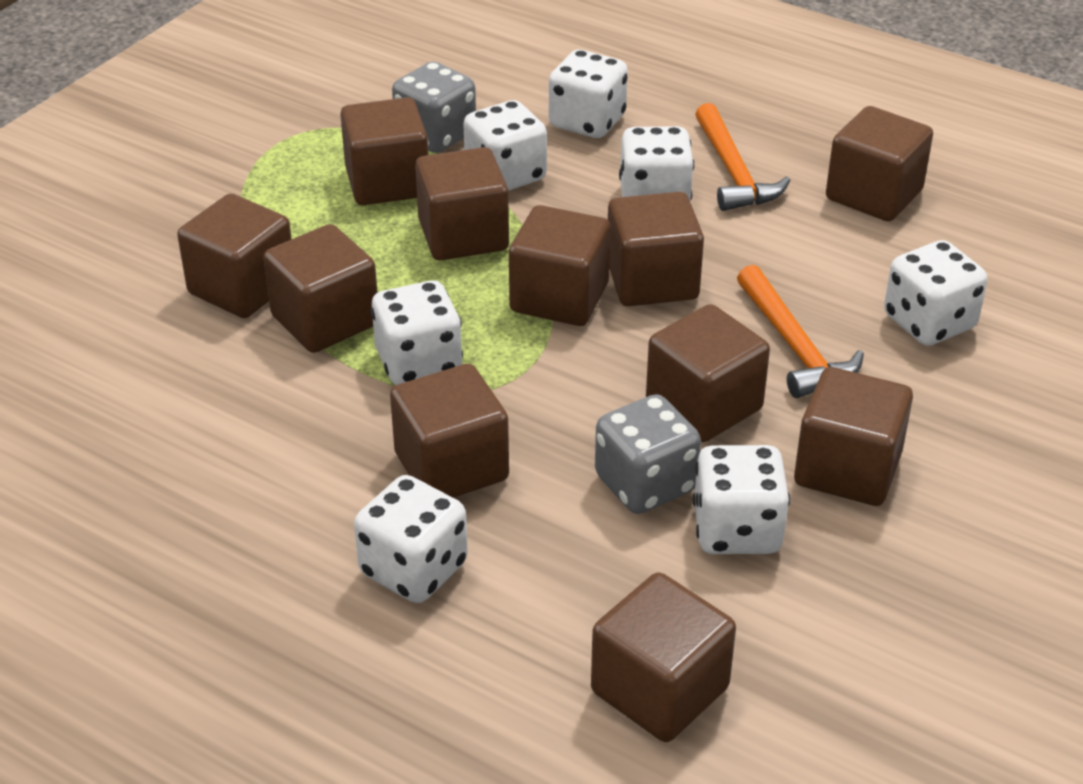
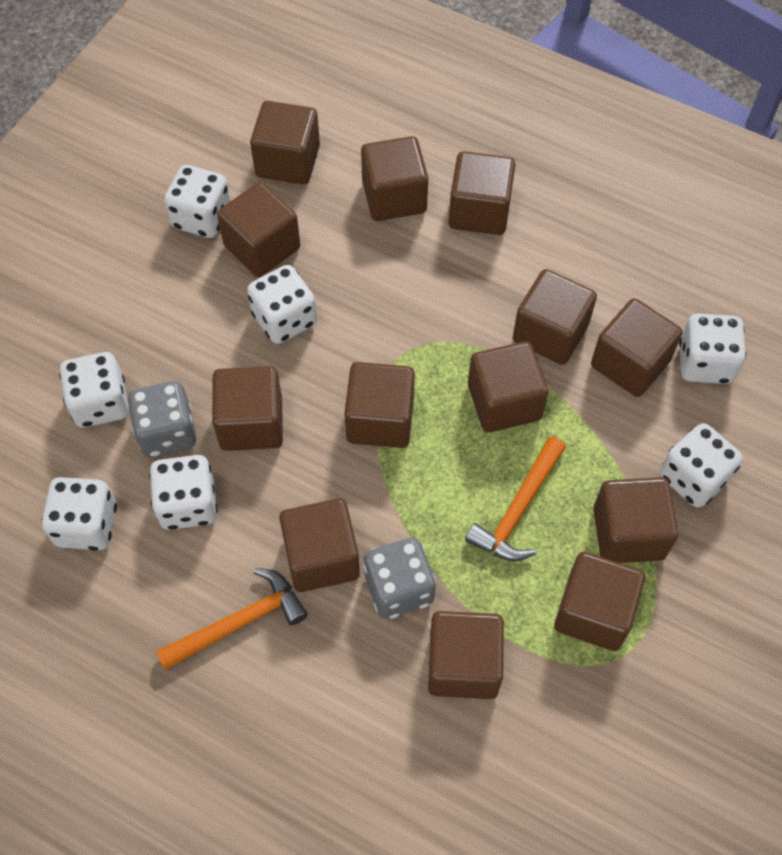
brown cube: [177,194,292,318] [263,224,378,353] [340,97,428,205] [390,364,509,498] [415,147,509,261] [509,205,611,326] [591,572,736,742] [608,192,704,306] [646,304,770,442] [794,367,913,506] [826,106,933,221] = 11 -> [212,366,283,451] [217,182,300,277] [250,101,320,184] [279,498,360,592] [344,362,415,448] [361,136,428,221] [428,611,504,699] [449,151,515,235] [468,341,548,433] [513,269,597,365] [554,552,645,651] [591,298,682,397] [593,477,678,563] = 13

